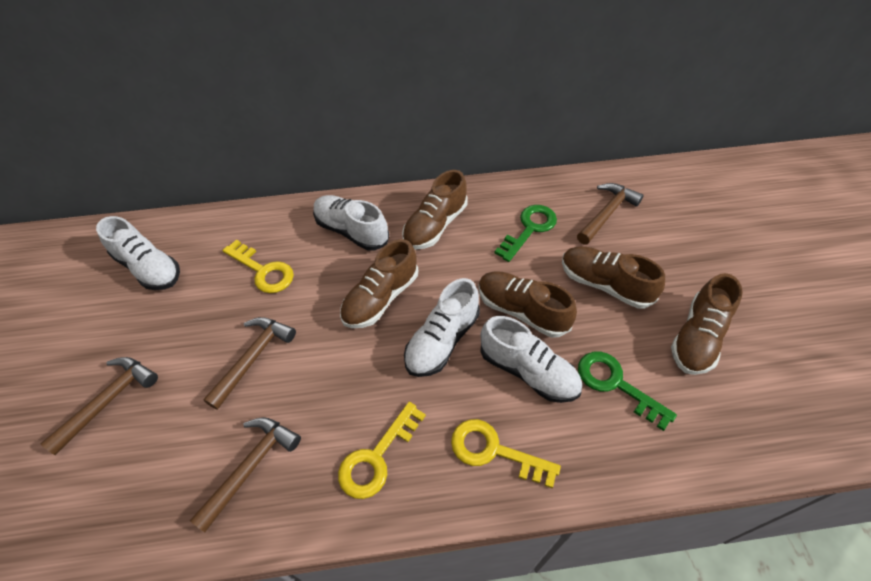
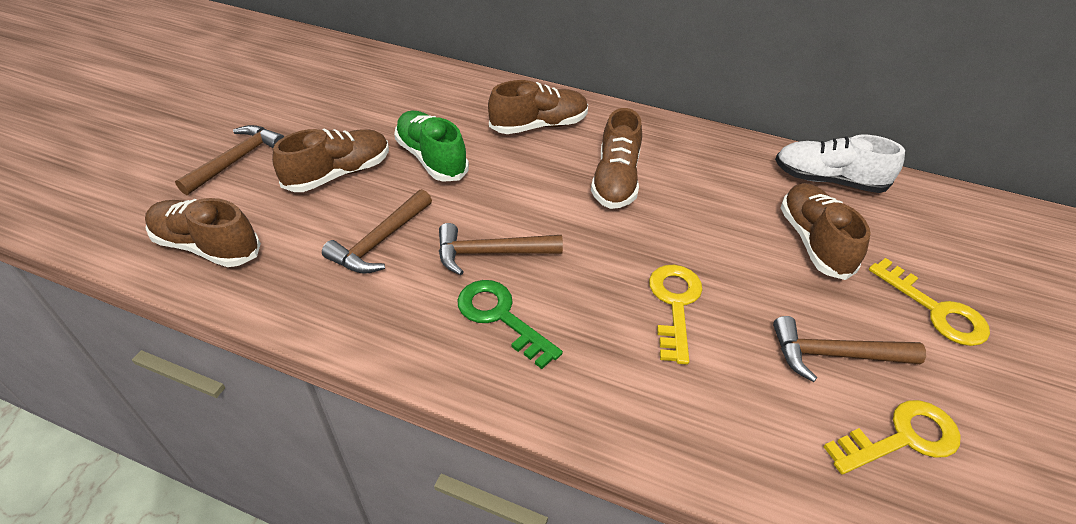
green key: [495,205,557,262] [578,351,677,431] = 2 -> [457,280,563,369] = 1
green shoe: none = 0 -> [394,111,469,182] = 1
white shoe: [96,216,180,290] [313,195,389,251] [404,278,480,377] [480,316,582,403] = 4 -> [775,135,905,193] = 1

